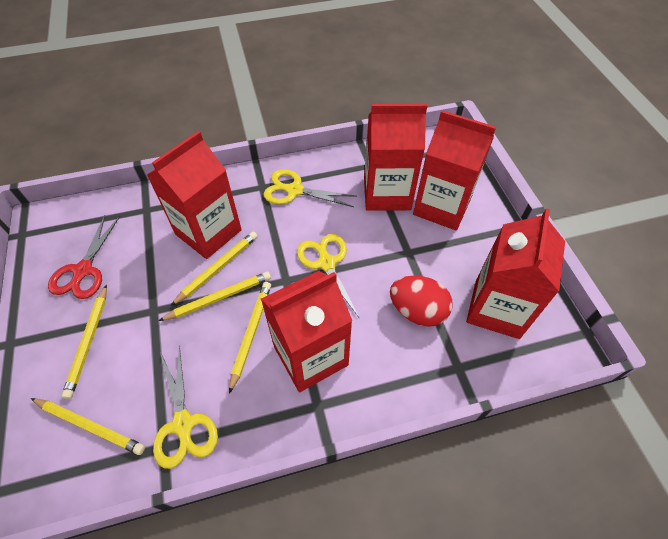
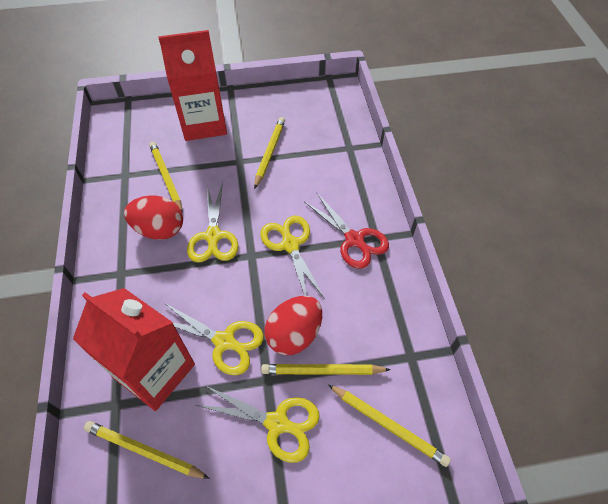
red carton: [147,131,242,259] [261,271,352,392] [364,104,427,211] [413,110,496,231] [466,208,565,339] = 5 -> [73,288,195,411] [158,30,227,141] = 2
red egg: [390,276,453,327] = 1 -> [124,195,183,240] [264,296,322,355] = 2
yellow scissors: [153,345,218,469] [263,169,356,207] [297,234,360,319] = 3 -> [164,303,264,375] [187,182,238,263] [196,385,320,463] [260,216,325,299] = 4

